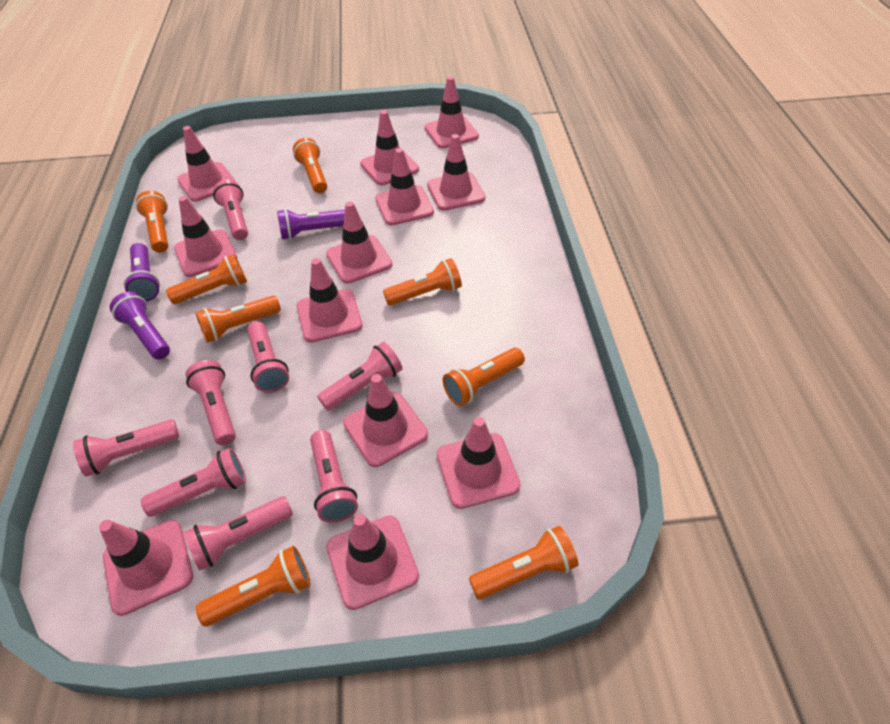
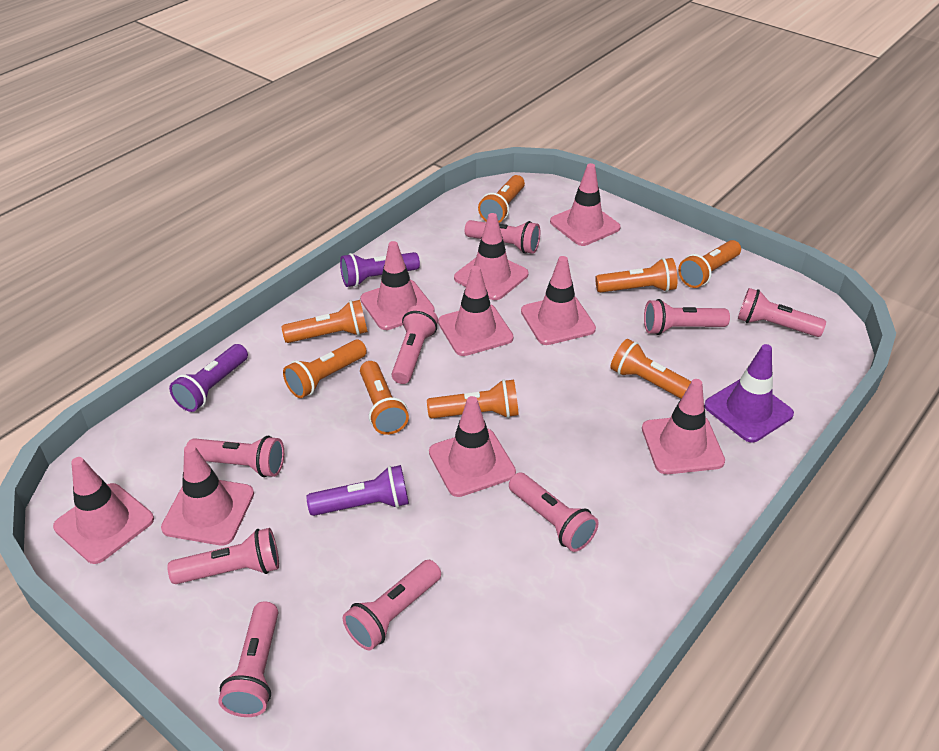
pink flashlight: [73,419,179,477] [141,448,246,517] [183,496,293,571] [186,360,236,445] [213,179,248,240] [247,321,289,393] [310,430,358,523] [317,342,402,411] = 8 -> [167,528,279,584] [186,436,284,477] [218,601,278,717] [342,560,441,650] [391,305,438,384] [465,220,540,254] [509,473,599,552] [644,299,730,335] [738,288,826,337] = 9
pink traffic cone: [99,520,193,616] [174,196,237,277] [177,126,236,202] [297,258,362,343] [326,201,392,284] [326,514,419,610] [343,374,428,467] [360,110,419,185] [375,148,434,226] [424,77,479,148] [427,134,485,211] [437,417,521,509] = 12 -> [53,457,154,564] [161,444,254,546] [360,241,435,330] [429,396,516,497] [438,266,514,356] [454,213,529,300] [521,256,596,345] [550,163,621,246] [642,379,725,474] = 9
purple traffic cone: none = 0 -> [704,344,794,442] = 1

